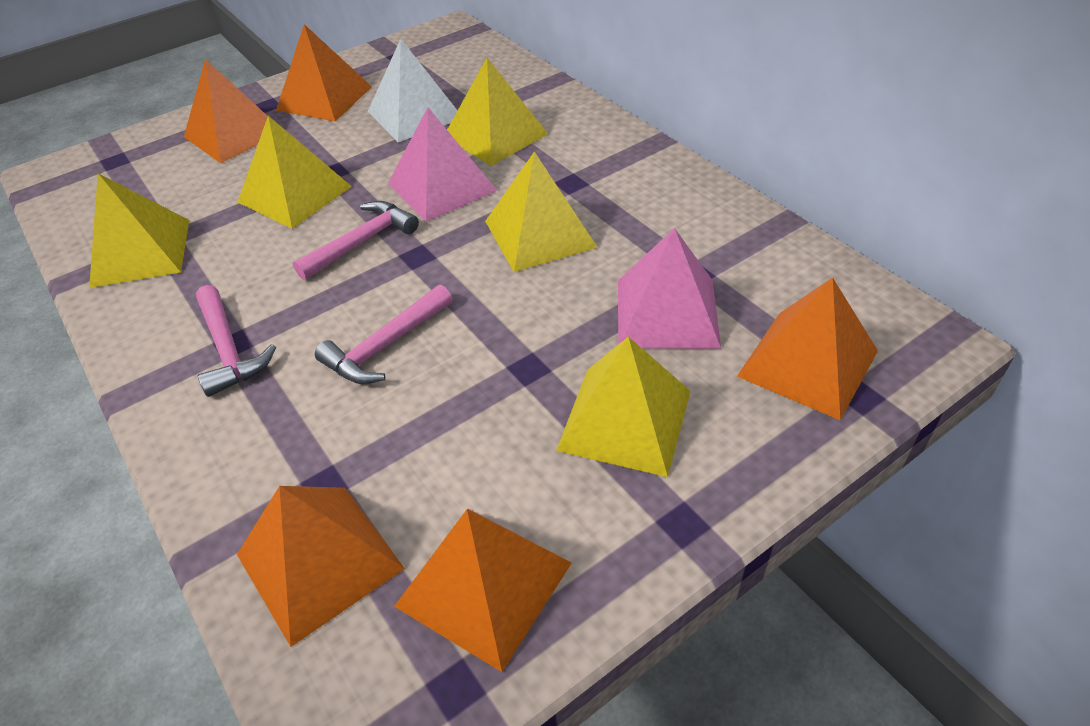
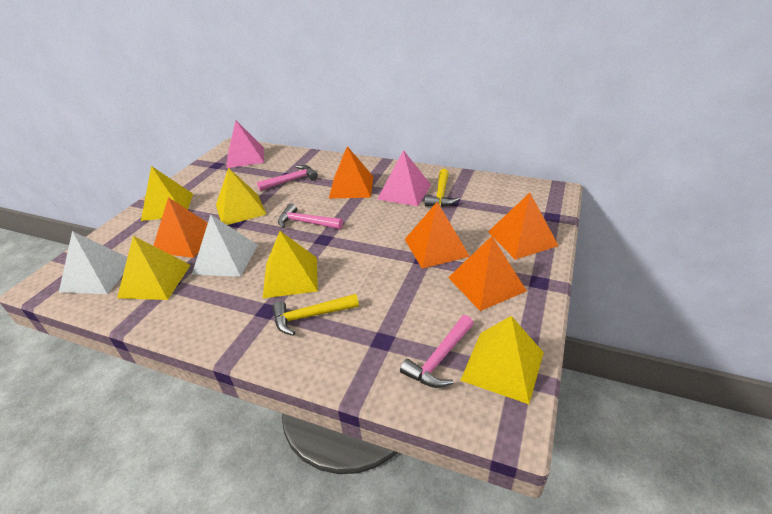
white pyramid: [368,39,458,142] = 1 -> [59,231,127,294] [192,214,258,277] = 2
yellow hammer: none = 0 -> [272,294,359,336] [425,169,460,207] = 2

